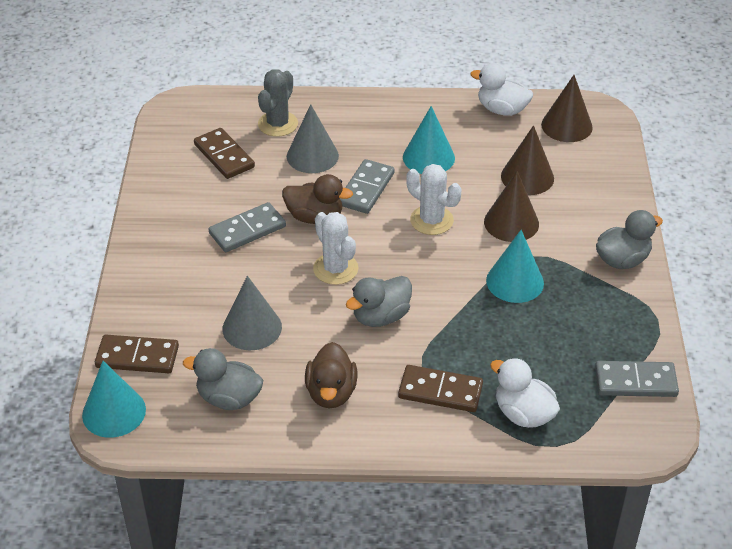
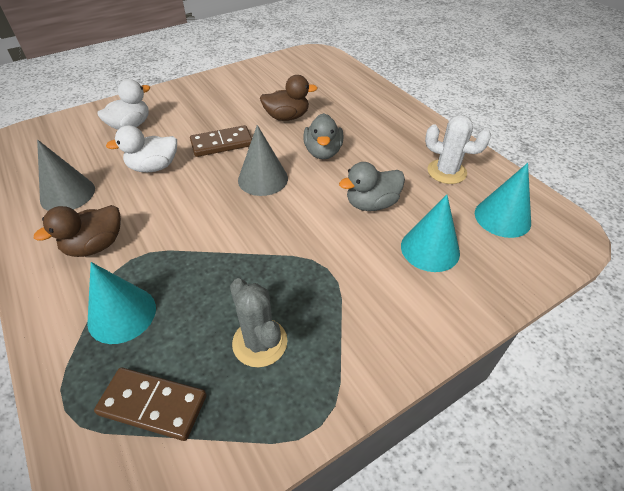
brown cone: [484,171,539,242] [501,125,554,195] [541,75,593,142] = 3 -> none = 0
brown domino: [95,334,179,373] [194,128,255,179] [398,365,483,412] = 3 -> [94,367,206,441] [190,125,252,157] = 2
grey domino: [209,202,286,252] [340,159,395,214] [595,361,679,397] = 3 -> none = 0
grey duck: [183,348,263,410] [346,276,412,327] [596,210,663,269] = 3 -> [303,113,344,159] [339,162,405,211] = 2
white cactus: [313,212,358,285] [406,164,461,235] = 2 -> [425,115,491,184] = 1

